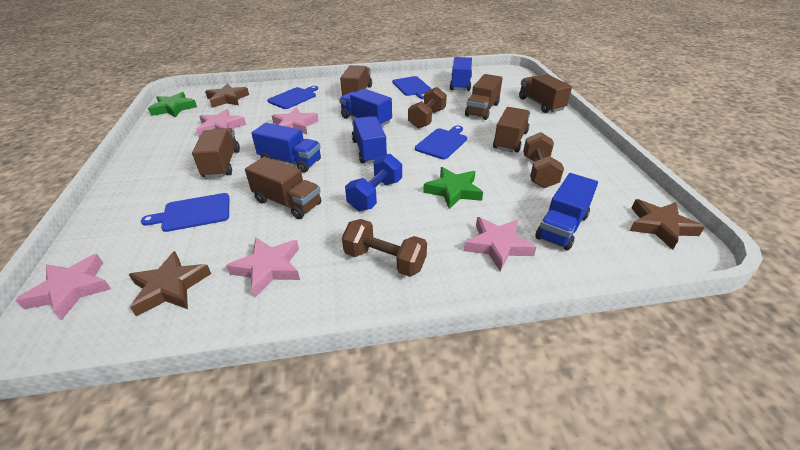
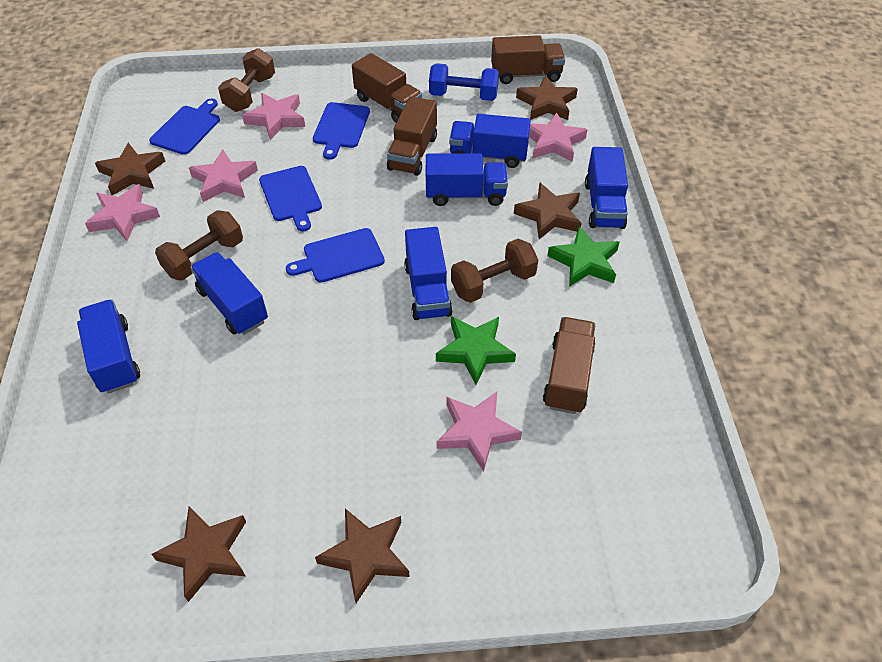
blue truck: [251,123,321,173] [339,88,392,127] [352,116,387,164] [450,57,472,91] [535,173,598,250] = 5 -> [77,300,140,394] [190,252,268,335] [404,227,453,320] [426,153,508,206] [449,114,531,168] [585,147,628,229] = 6
brown star: [129,251,211,316] [205,83,249,108] [630,199,705,250] = 3 -> [95,143,165,195] [152,507,246,602] [315,509,410,603] [514,183,582,239] [516,75,578,120] = 5
brown truck: [192,128,240,178] [245,157,321,219] [340,65,372,96] [465,74,503,120] [493,107,530,153] [519,74,572,113] = 6 -> [352,53,422,123] [387,96,437,176] [491,35,565,84] [543,317,596,414] = 4

